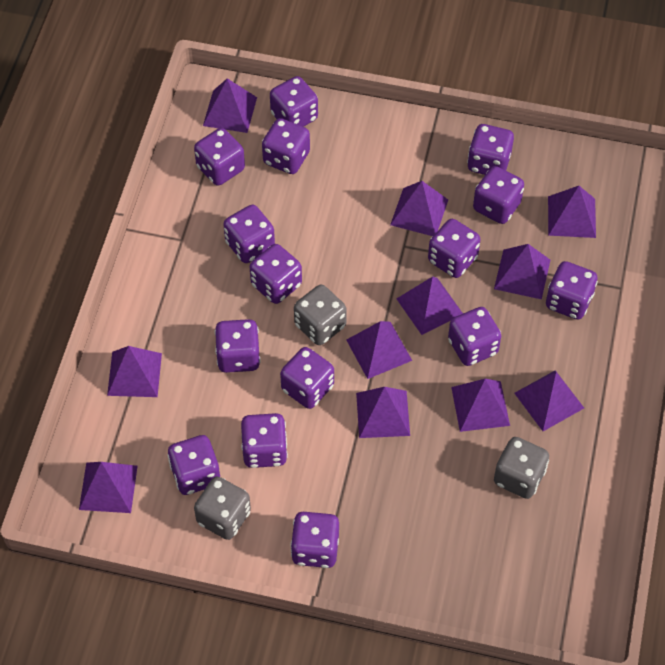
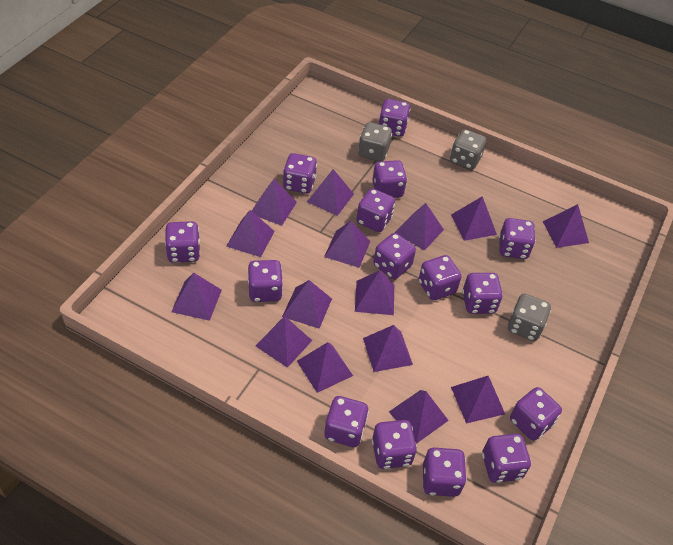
purple pyramid: [79,462,138,513] [107,346,162,397] [203,78,257,133] [346,321,412,379] [356,387,410,438] [390,181,448,236] [396,276,463,335] [451,379,510,432] [494,244,550,299] [514,370,584,431] [548,186,596,238] = 11 -> [172,273,222,321] [226,210,275,257] [252,179,297,226] [256,316,312,368] [282,280,332,329] [297,342,353,393] [307,169,354,216] [324,221,370,268] [355,270,394,315] [363,325,413,372] [389,390,449,443] [395,203,444,251] [451,196,497,241] [451,376,505,423] [542,204,589,248] = 15

